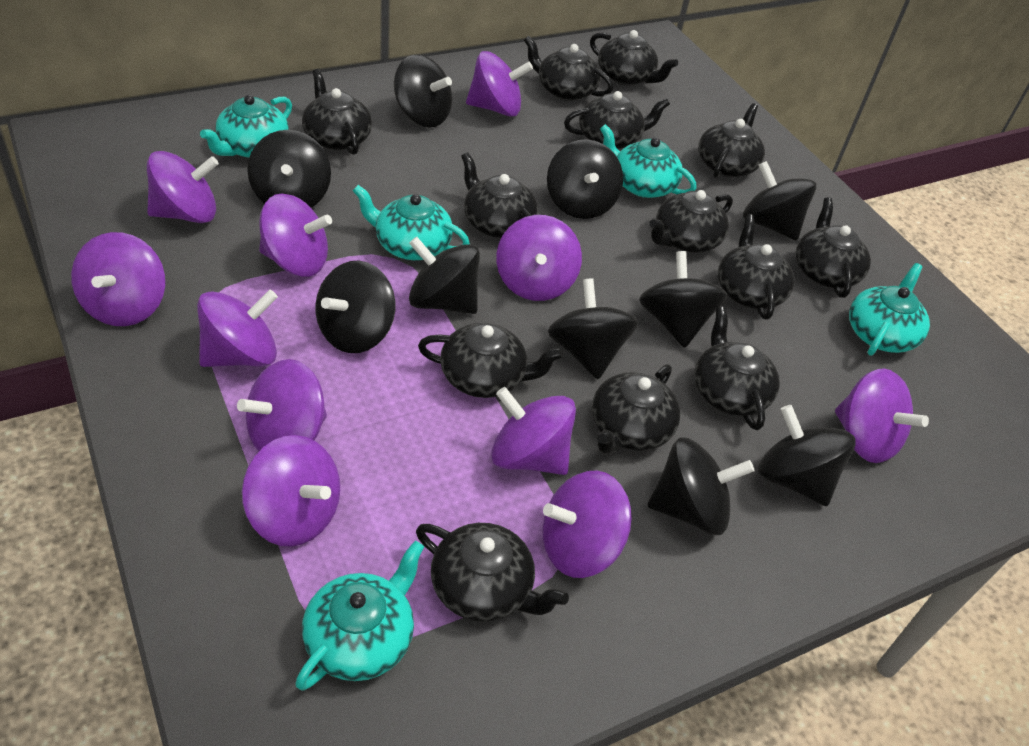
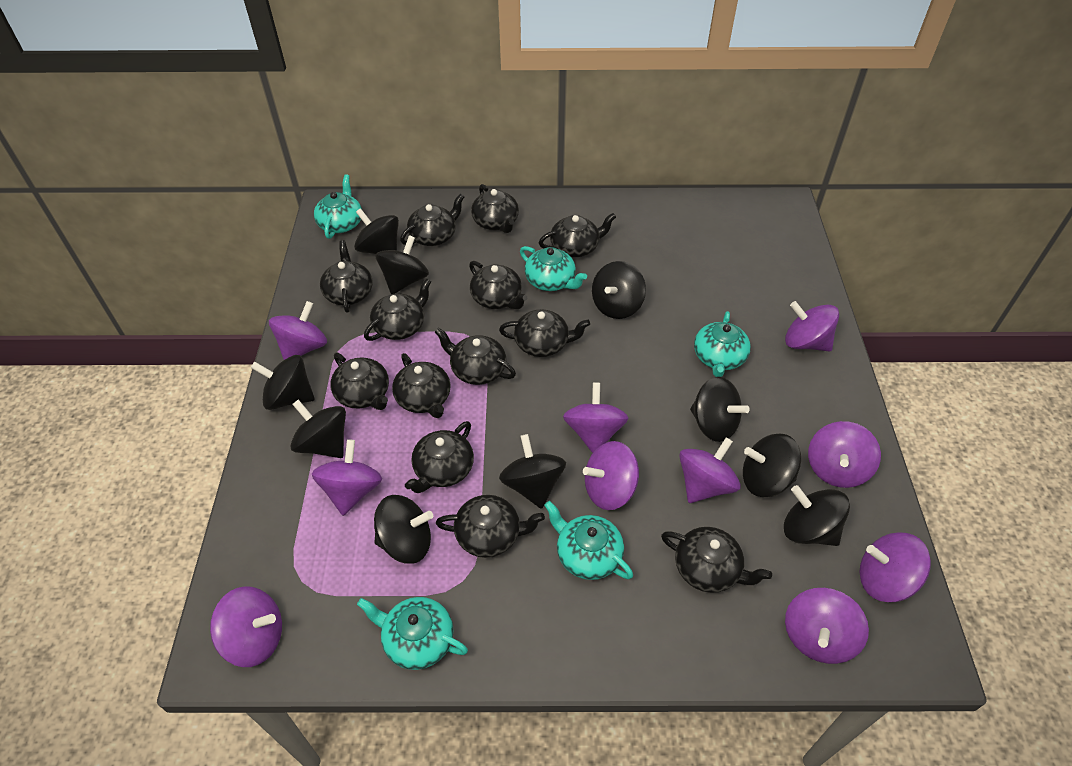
purple spinning top: [71,232,165,326] [147,151,219,223] [197,290,278,367] [237,359,327,451] [242,435,340,547] [259,194,332,277] [466,51,533,117] [491,387,576,475] [496,215,582,301] [543,471,632,578] [835,369,929,463] = 11 -> [210,586,282,667] [269,301,327,360] [312,439,382,516] [563,383,628,453] [583,441,639,510] [679,437,741,503] [785,301,839,352] [785,588,869,664] [808,421,881,488] [860,532,931,603] = 10

